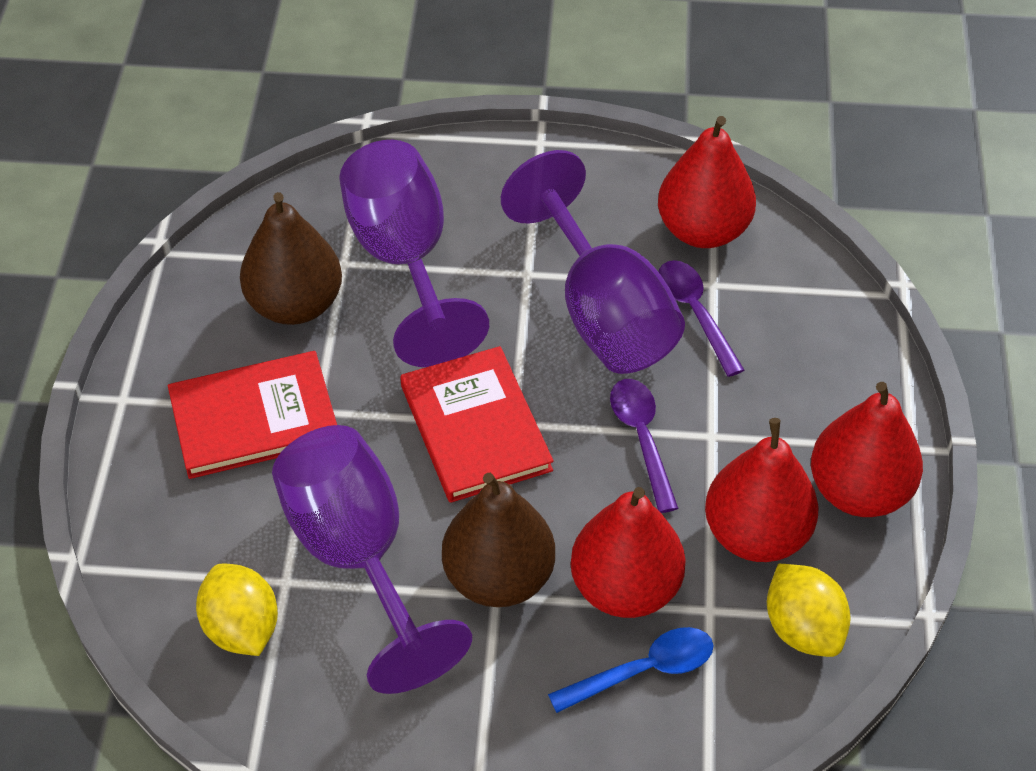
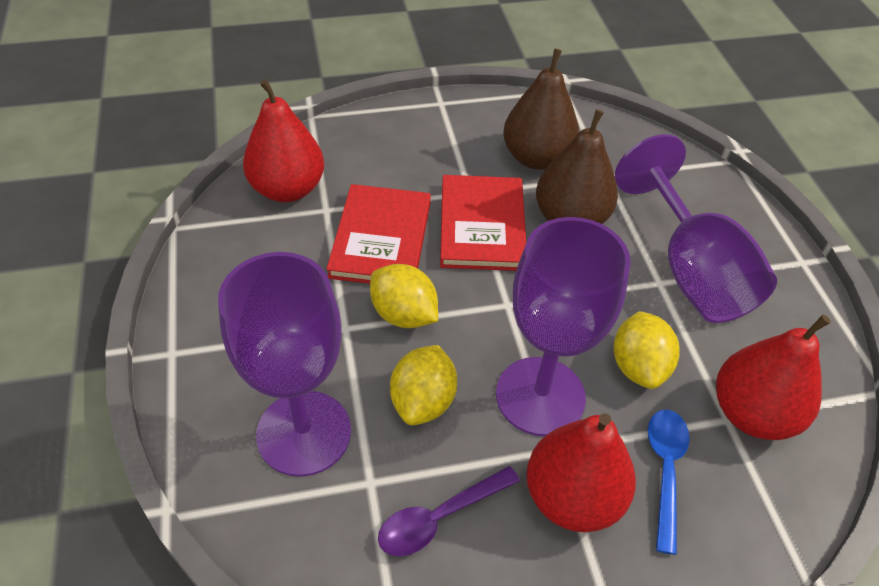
purple spoon: [610,379,678,513] [659,260,744,377] = 2 -> [378,466,520,556] = 1
red pear: [571,487,686,618] [658,116,756,248] [705,418,819,562] [811,382,923,517] = 4 -> [243,79,324,202] [526,413,636,532] [716,315,831,440] = 3
yellow lemon: [196,563,278,656] [767,564,851,657] = 2 -> [370,264,438,328] [390,345,457,425] [614,311,680,389] = 3

